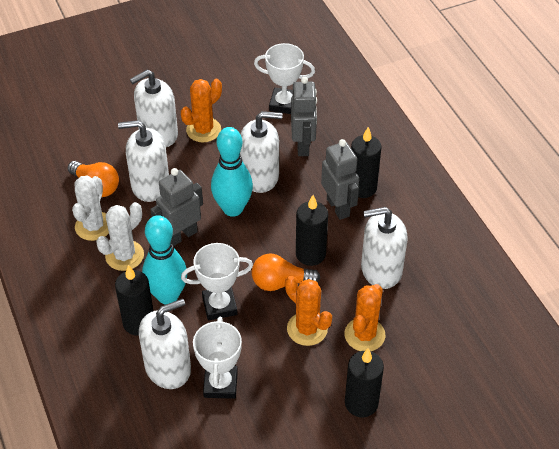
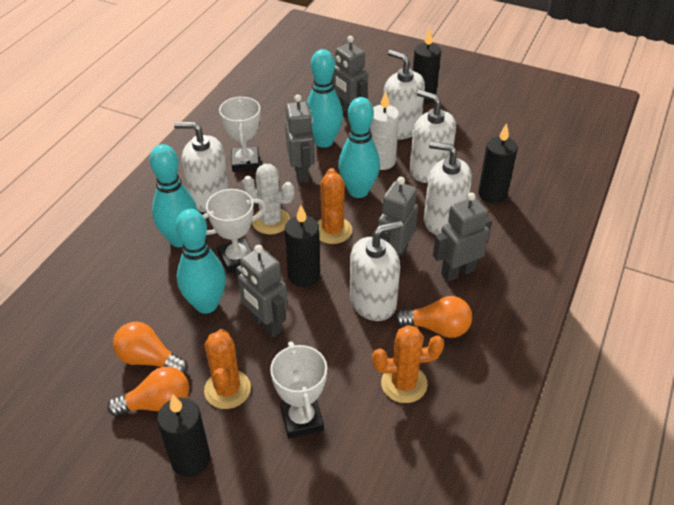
grey robot: [150,168,203,246] [291,77,317,156] [321,139,359,220] = 3 -> [236,245,288,338] [285,94,315,183] [332,36,368,113] [378,177,418,256] [433,192,492,282] = 5
orange light bulb: [67,161,119,197] [252,253,320,291] = 2 -> [107,367,189,416] [113,322,188,374] [394,296,472,338] = 3
turquoise bowling pin: [142,215,187,304] [211,127,253,217] = 2 -> [150,144,198,247] [176,209,226,314] [307,49,343,148] [338,97,380,198] = 4
white cactus: [72,175,109,241] [96,202,144,271] = 2 -> [243,164,294,234] = 1
white candle: none = 0 -> [370,91,399,170] = 1

